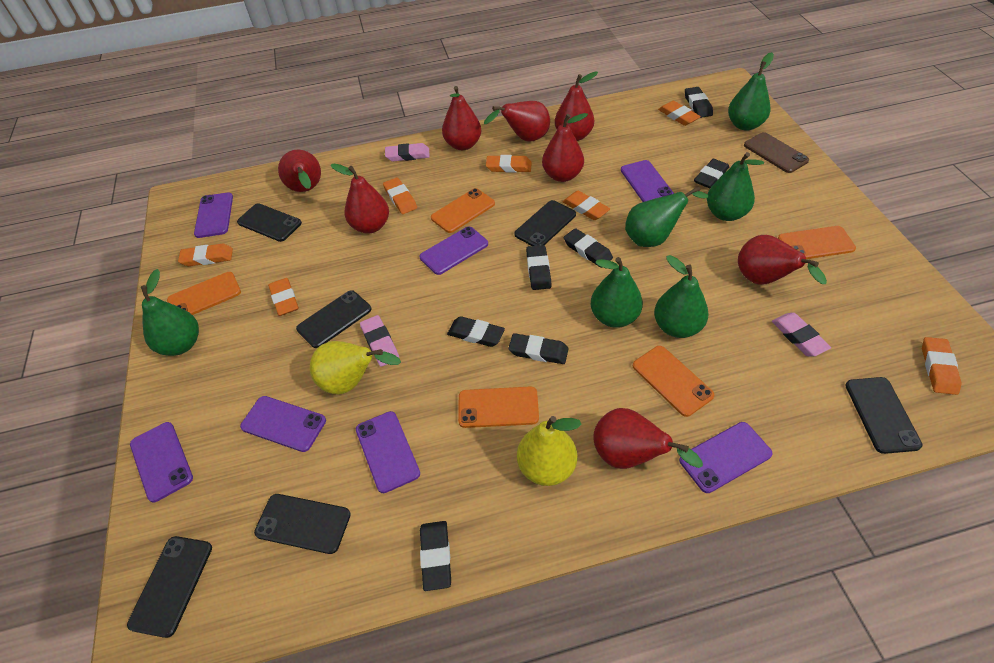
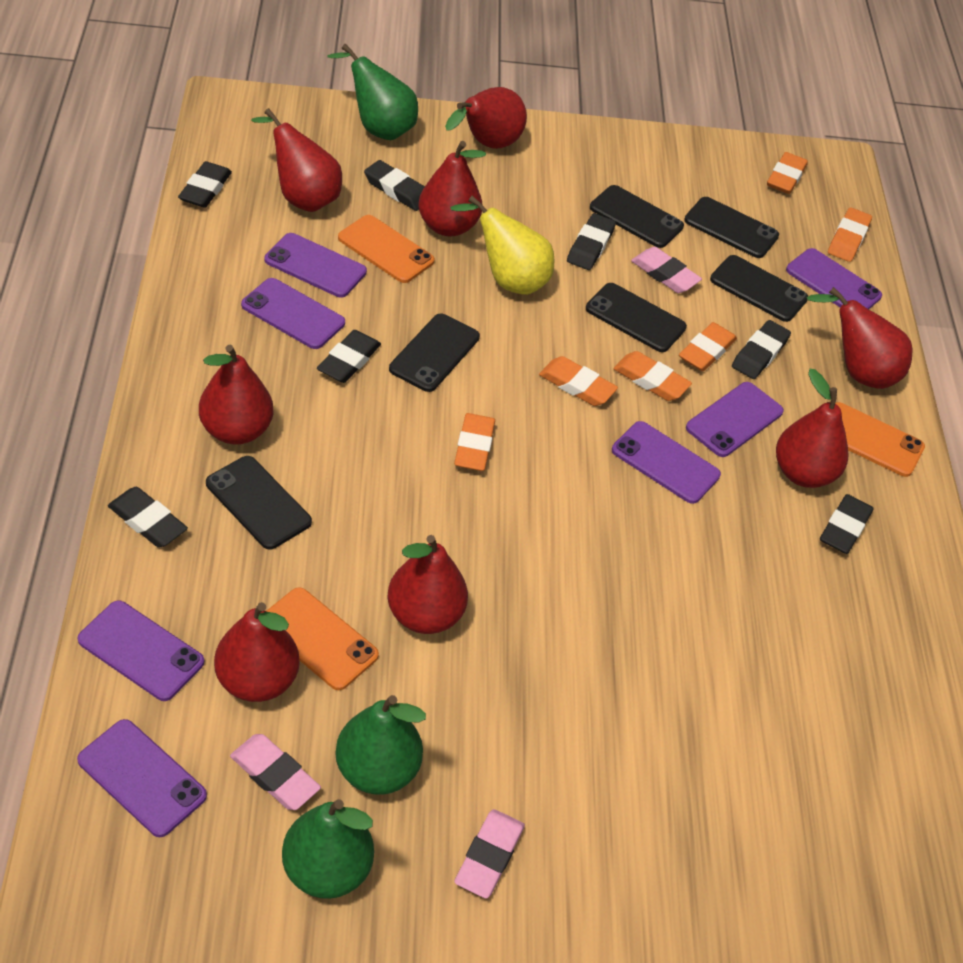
brown phone: [744,132,809,173] = 1 -> none = 0
green pear: [141,269,199,356] [591,257,643,328] [625,186,708,247] [654,255,709,338] [707,152,764,221] [728,52,774,131] = 6 -> [282,799,374,899] [327,44,418,140] [335,695,426,795] = 3
orange eraser: [178,244,233,266] [268,278,299,316] [383,177,417,214] [486,155,532,173] [563,191,610,220] [658,101,701,126] [922,337,962,395] = 7 -> [454,413,495,471] [539,356,618,406] [613,351,692,401] [679,322,737,371] [767,152,808,194] [828,207,872,262] = 6
orange phone: [167,272,241,315] [431,188,495,233] [458,387,539,428] [633,346,714,417] [778,226,856,259] = 5 -> [266,587,379,690] [338,215,435,283] [835,402,925,477] = 3
yellow pear: [310,341,401,394] [517,416,582,486] = 2 -> [450,196,554,295] = 1

